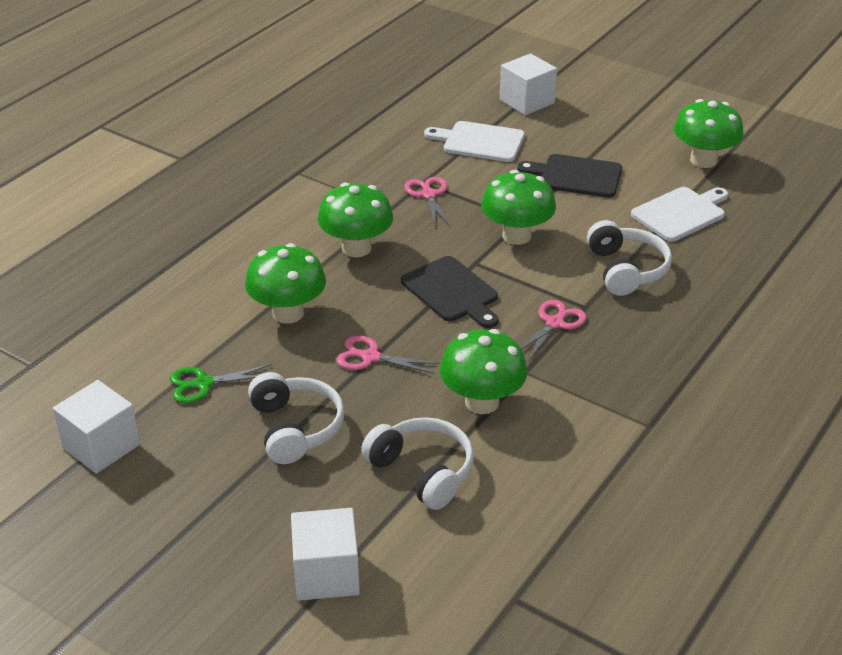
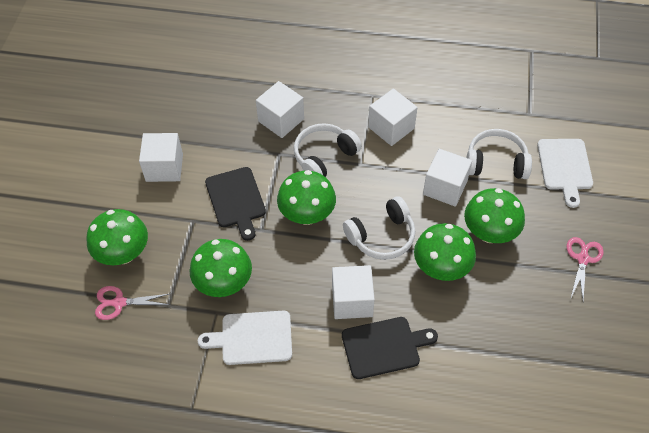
green scissors: [170,364,272,403] = 1 -> none = 0
pink scissors: [336,336,440,374] [404,177,450,226] [520,300,587,361] = 3 -> [95,286,170,320] [567,237,604,300] = 2
white cube: [53,380,140,474] [291,508,360,601] [500,53,557,115] = 3 -> [139,133,183,182] [256,81,304,138] [332,265,375,319] [368,88,418,146] [423,149,472,207] = 5

